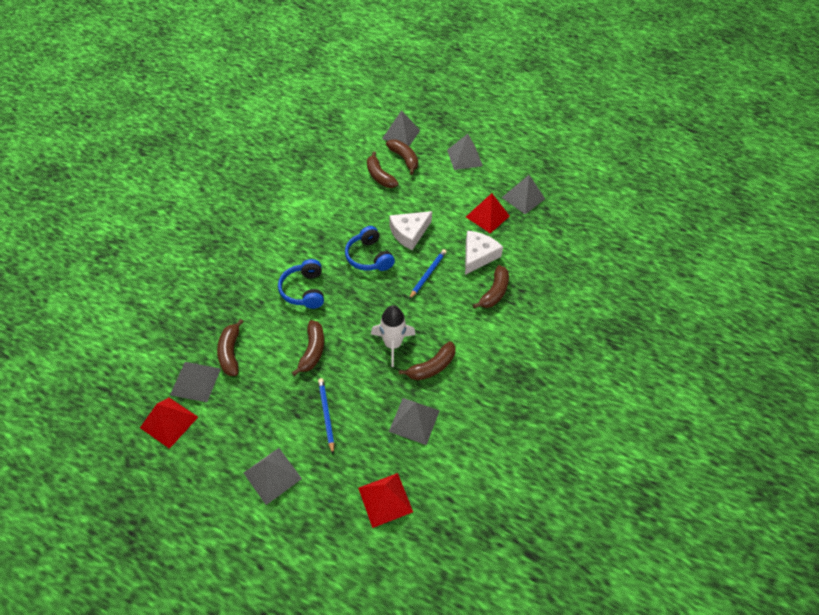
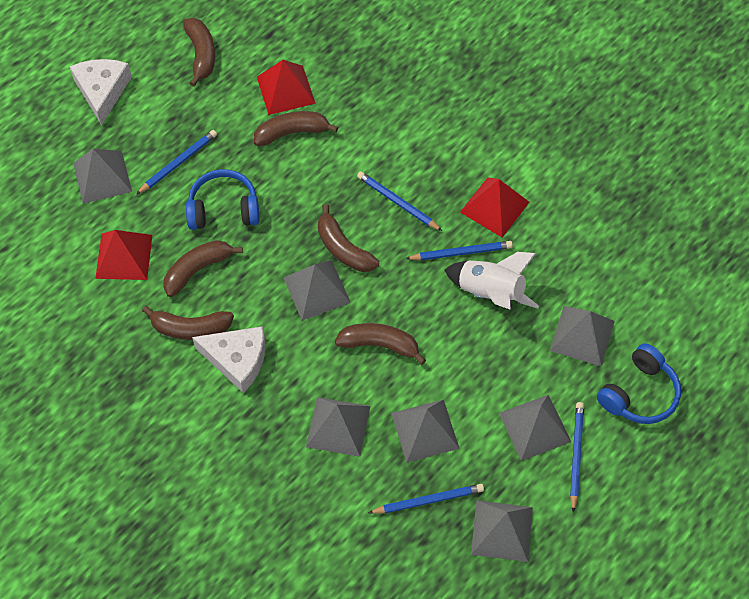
blue pencil: [318,378,334,454] [409,249,447,299] = 2 -> [136,130,217,194] [357,171,442,231] [368,484,484,514] [405,241,513,261] [570,402,584,513] = 5
grey pyramid: [170,362,221,402] [244,448,302,505] [382,110,420,146] [389,398,440,445] [447,134,483,170] [502,175,545,214] = 6 -> [73,149,132,204] [284,260,351,321] [306,397,370,457] [391,399,460,463] [471,500,533,562] [499,395,571,461] [550,306,615,367] = 7

